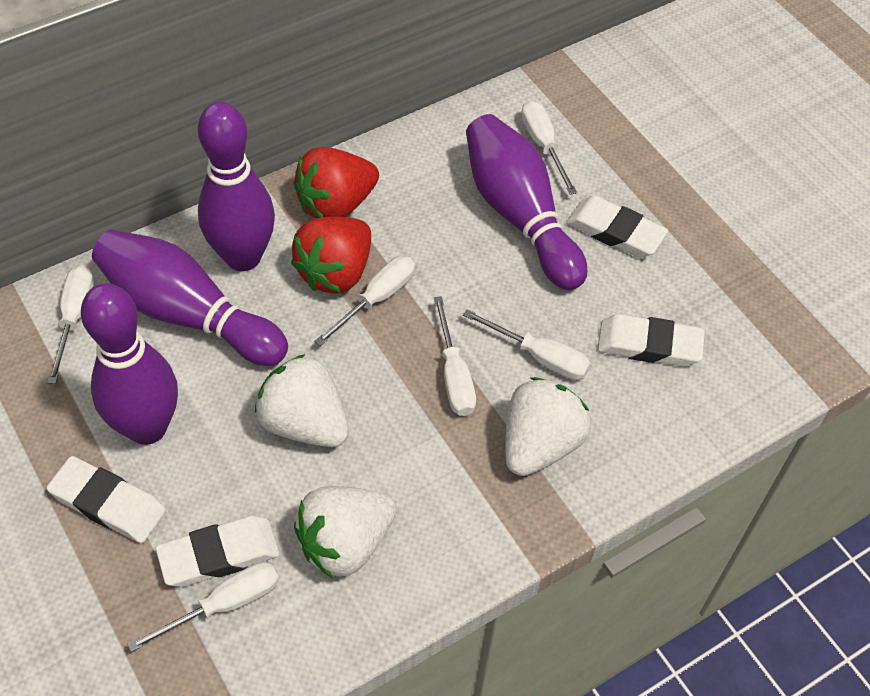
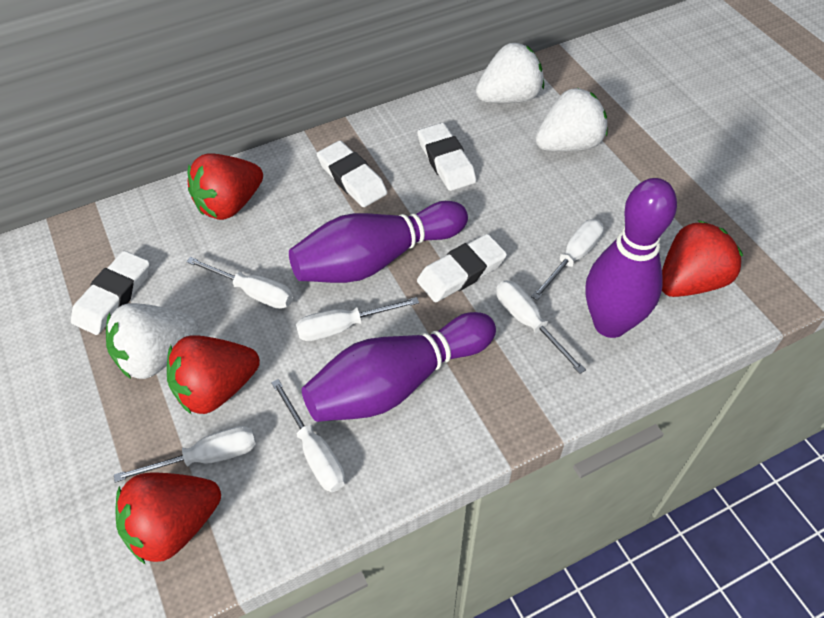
purple bowling pin: [81,283,178,445] [92,230,288,366] [198,102,275,271] [466,114,587,290] = 4 -> [289,201,468,283] [302,312,496,422] [586,178,677,338] = 3
red strawberry: [291,217,371,294] [293,147,379,218] = 2 -> [115,473,221,564] [167,335,260,414] [188,153,263,220] [662,220,743,297] = 4

